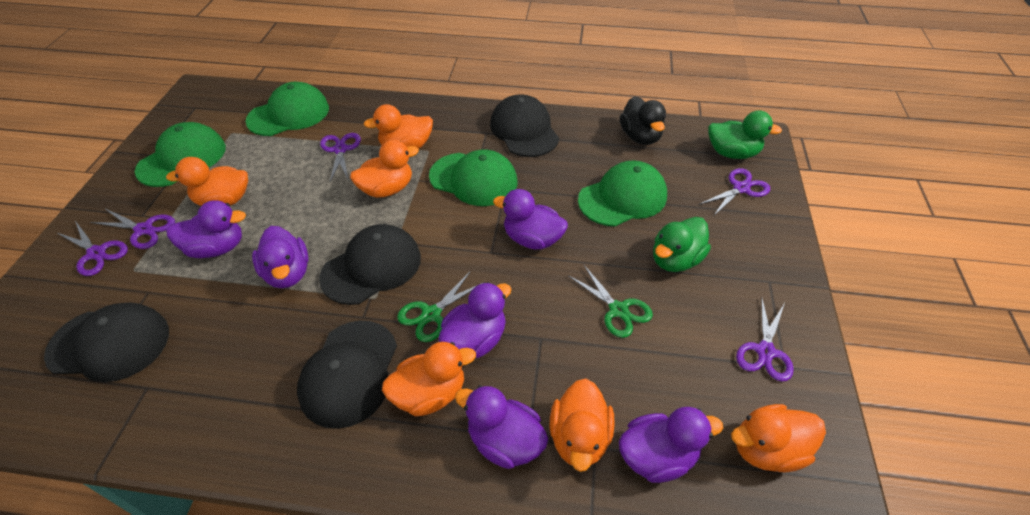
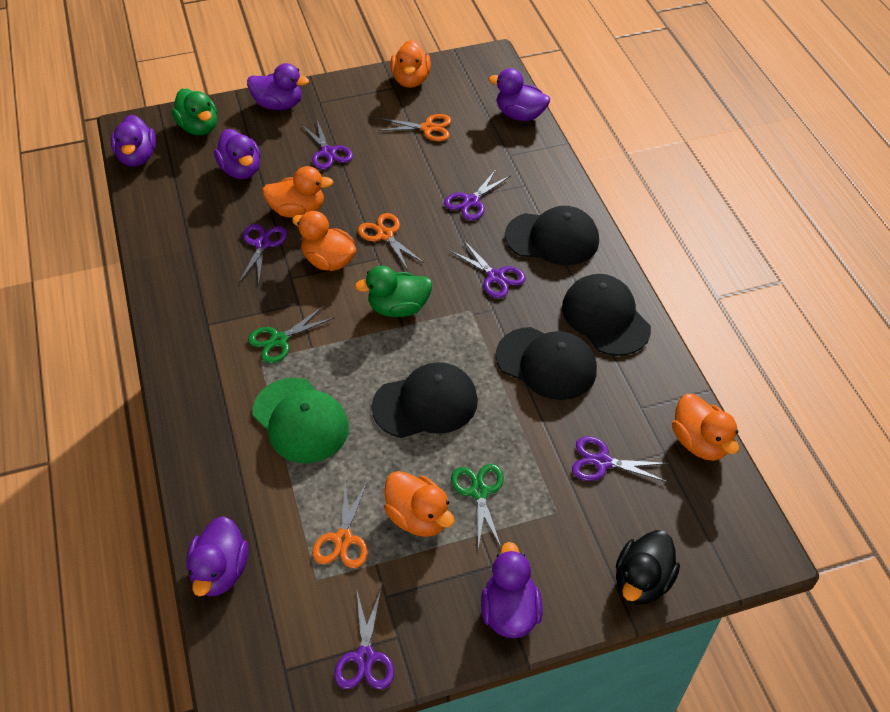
green cap: [135,122,226,187] [245,82,329,136] [429,150,517,206] [578,161,667,227] = 4 -> [253,378,349,463] = 1
orange duck: [166,157,248,206] [350,140,419,198] [363,104,433,149] [382,342,476,416] [550,379,615,472] [731,404,826,472] = 6 -> [262,166,333,218] [292,211,356,271] [384,471,455,537] [390,40,431,88] [672,394,739,461] = 5
orange scissors: none = 0 -> [312,482,368,568] [358,213,424,270] [378,114,451,141] = 3
purple scissors: [57,221,128,276] [90,208,175,249] [320,133,361,182] [700,168,770,215] [736,297,794,382] = 5 -> [239,224,287,283] [301,120,353,170] [334,590,394,689] [444,170,510,221] [450,241,526,298] [572,436,669,482] = 6

